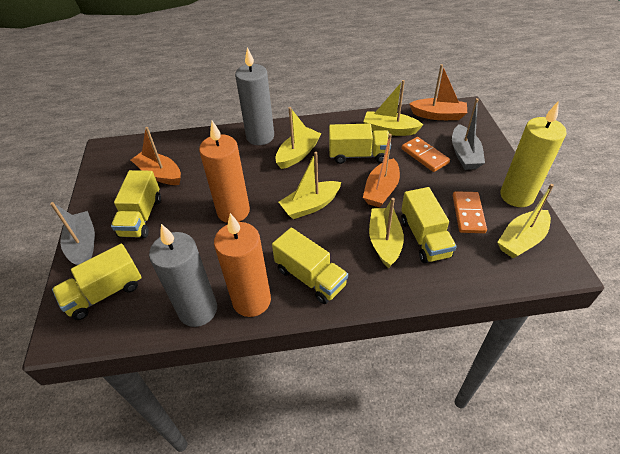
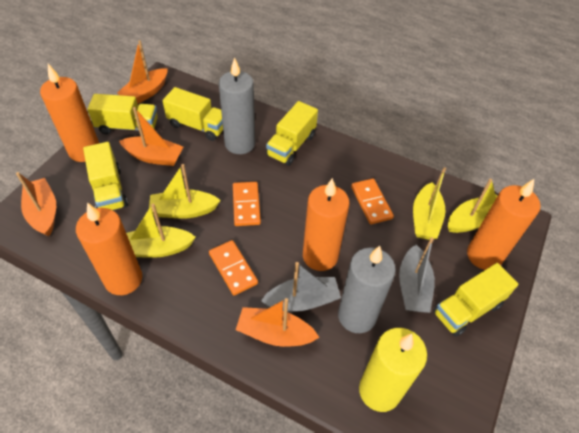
orange boat: [131,127,181,185] [363,134,400,208] [409,64,467,120] = 3 -> [16,172,56,236] [117,40,168,104] [119,107,183,166] [236,298,320,347] = 4
orange candle: [199,121,250,223] [214,213,271,317] = 2 -> [40,64,99,162] [76,202,142,295] [303,178,350,271] [467,179,541,270] = 4
orange domino: [401,137,450,172] [453,191,487,233] = 2 -> [209,240,258,295] [233,182,261,226] [351,178,394,224] = 3
yellow boat: [275,107,321,169] [279,152,341,219] [363,80,423,136] [369,198,404,268] [497,184,554,258] = 5 -> [126,203,196,258] [149,164,221,219] [413,167,446,240] [448,179,497,233] = 4

